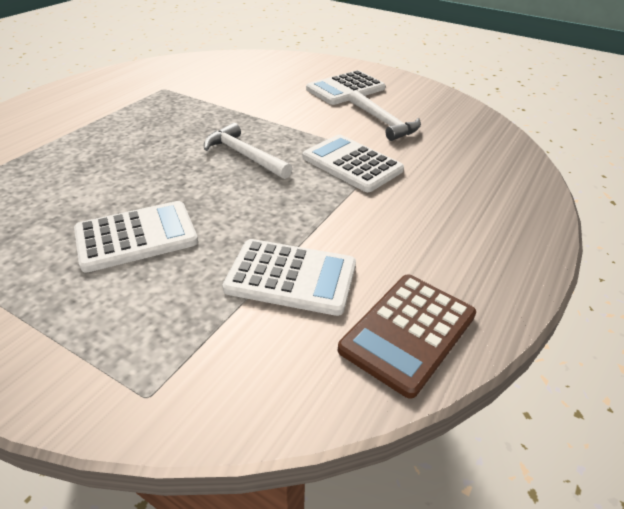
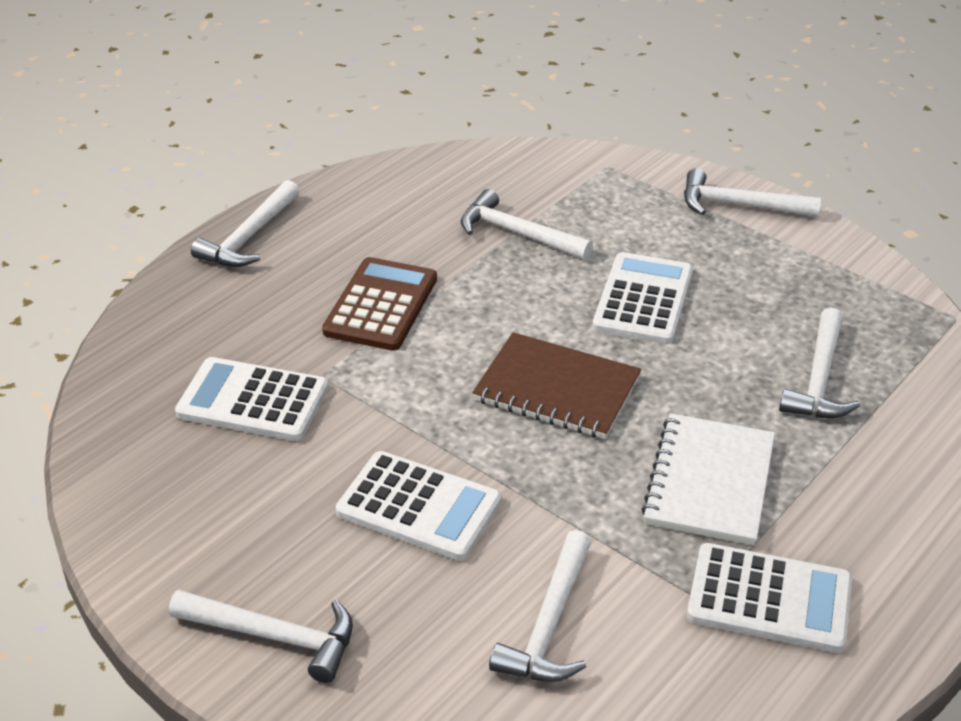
brown notebook: none = 0 -> [472,332,641,439] = 1
white hammer: [204,123,293,179] [349,90,421,141] = 2 -> [169,590,353,683] [191,180,299,267] [461,189,593,260] [489,530,592,682] [684,168,821,217] [779,307,860,418] = 6
white notebook: none = 0 -> [641,413,775,545] = 1

